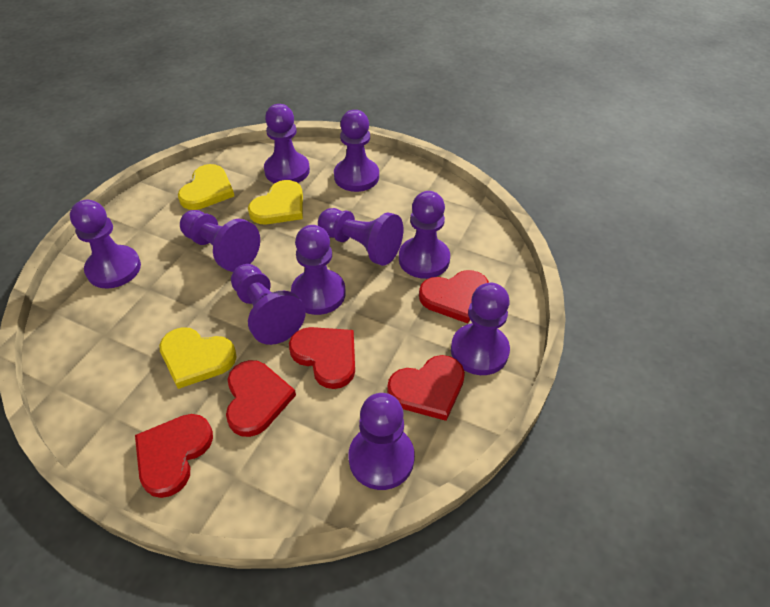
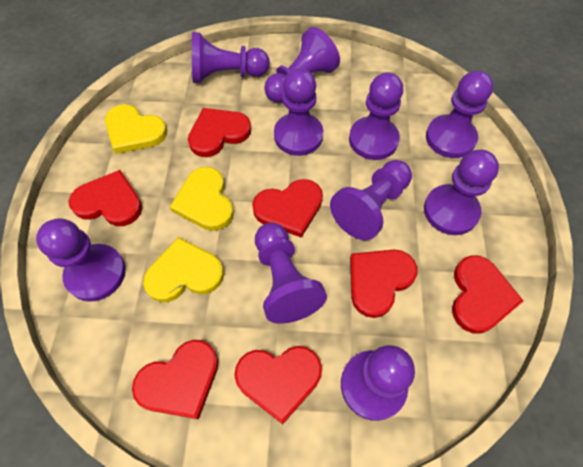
red heart: [135,414,213,498] [226,360,296,437] [289,327,355,389] [387,355,465,421] [419,270,489,323] = 5 -> [69,170,142,226] [132,340,219,419] [188,108,251,157] [234,346,322,424] [252,179,323,238] [350,250,417,318] [452,255,523,334] = 7

